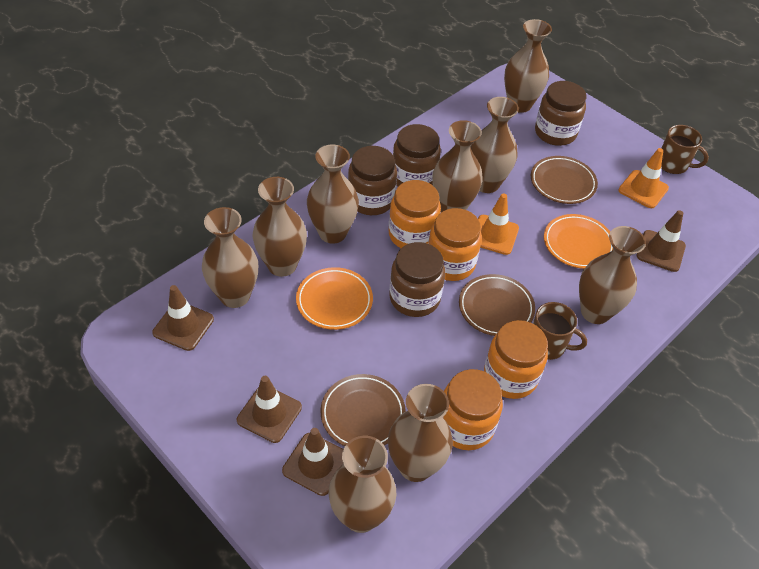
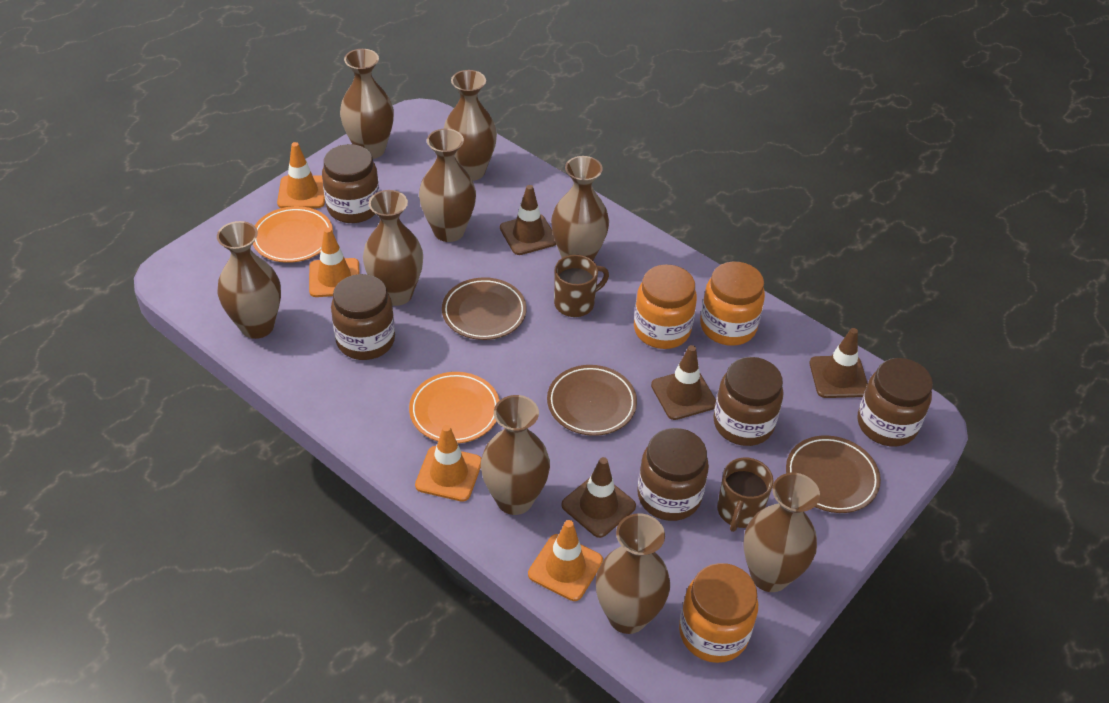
brown jar: [348,146,397,215] [389,242,445,317] [393,124,441,186] [535,81,586,146] = 4 -> [322,144,380,223] [331,274,395,360] [637,428,709,521] [713,357,784,446] [857,358,933,447] = 5
orange jar: [389,180,441,248] [428,208,482,281] [443,369,503,450] [484,320,548,399] = 4 -> [634,264,697,349] [679,563,758,663] [700,262,765,346] = 3
orange traffic cone: [478,193,519,255] [619,148,669,208] = 2 -> [277,142,325,208] [309,228,360,297] [415,425,481,502] [528,520,603,601] = 4

